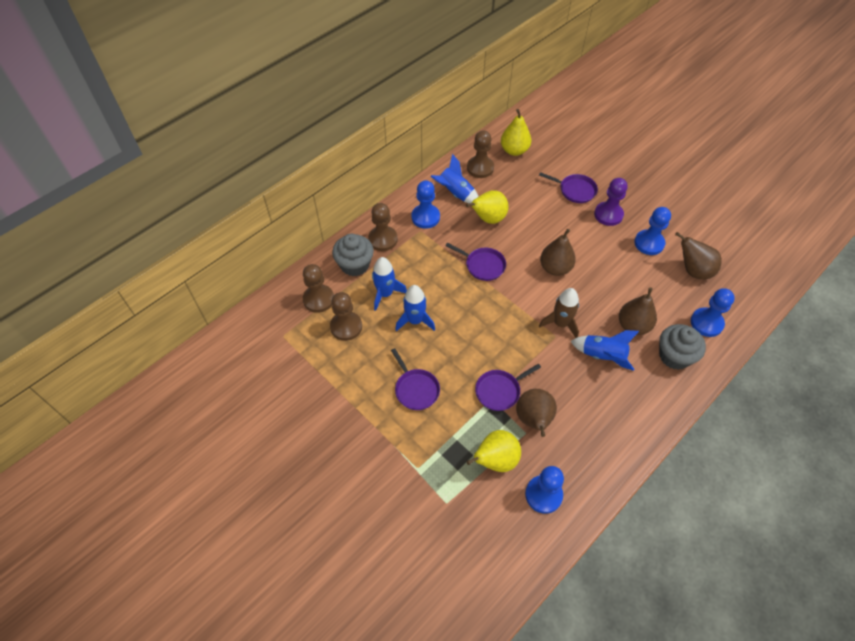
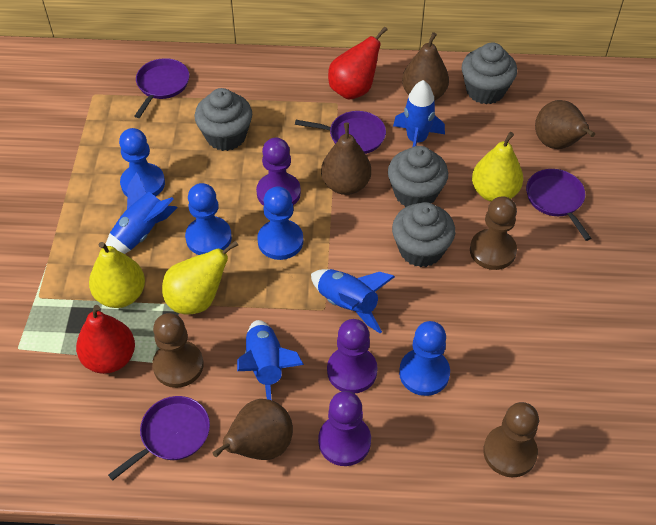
brown pawn: [303,264,334,313] [330,292,362,341] [368,203,398,251] [467,130,494,178] = 4 -> [152,313,203,388] [470,196,517,270] [483,402,539,477] = 3
brown rocket: [539,288,579,338] = 1 -> none = 0
grey cupcake: [332,234,374,276] [659,324,706,370] = 2 -> [194,88,252,151] [388,146,448,207] [392,202,455,267] [462,43,517,104] = 4
purple pawn: [594,178,627,226] = 1 -> [256,137,301,206] [318,391,371,466] [327,319,378,393] = 3
red pear: none = 0 -> [76,305,135,374] [328,26,388,100] = 2

